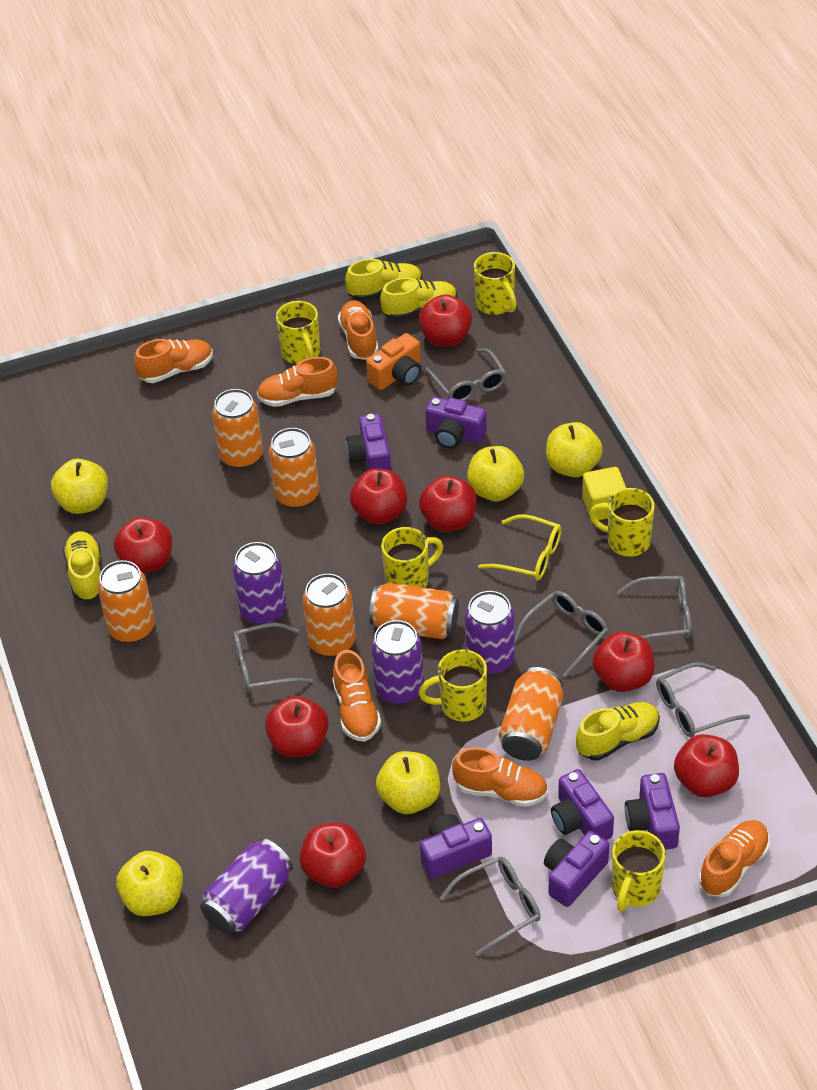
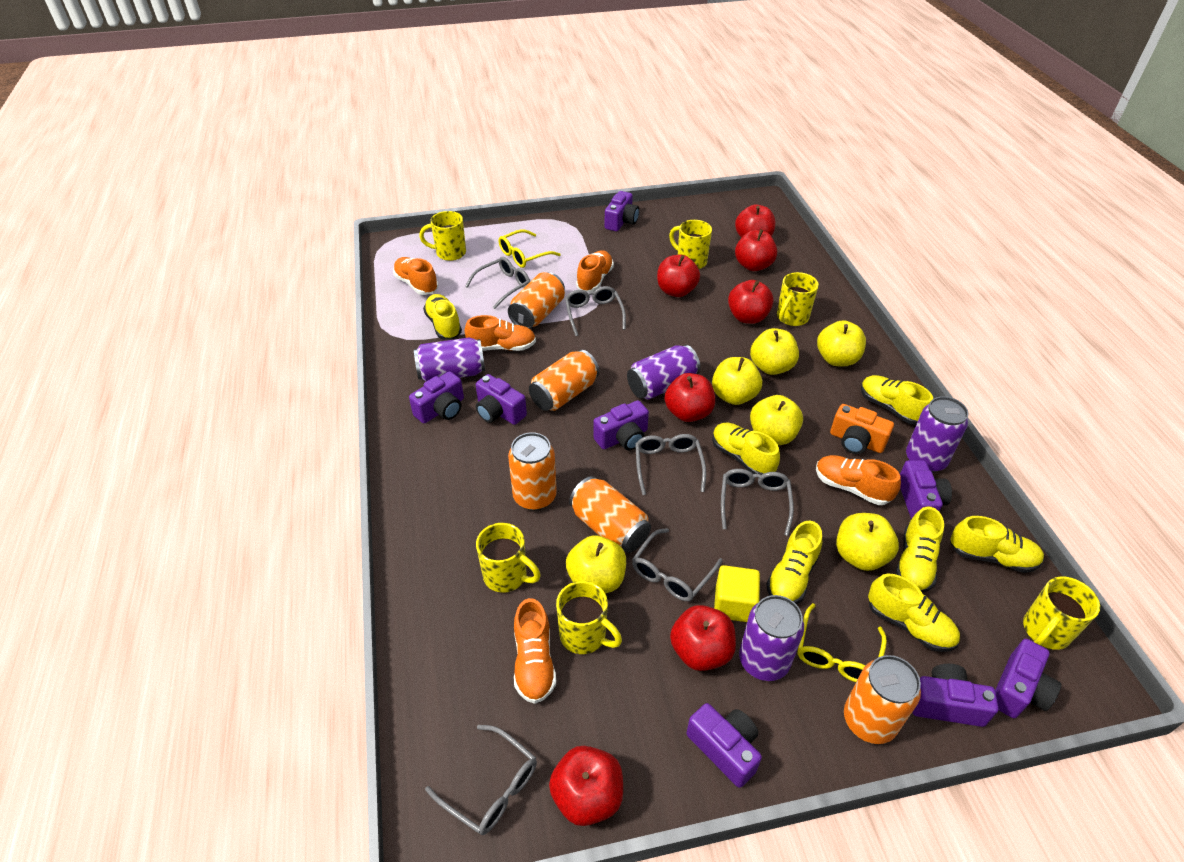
orange can: [98,560,155,643] [212,389,263,469] [269,428,319,509] [303,574,356,657] [369,583,459,639] [499,667,563,761] = 6 -> [508,272,565,329] [508,432,557,511] [529,350,599,411] [569,476,651,553] [844,655,921,744] = 5
orange shoe: [134,339,213,383] [257,357,338,407] [332,650,381,742] [338,300,379,360] [452,747,548,807] [699,820,770,897] = 6 -> [393,257,438,295] [464,315,536,351] [514,598,556,704] [576,250,614,292] [816,455,901,505] = 5
purple camera: [346,413,391,471] [420,814,492,879] [426,396,487,448] [544,831,609,907] [551,769,614,840] [625,773,680,850] = 6 -> [409,371,464,423] [476,374,527,425] [594,400,649,450] [605,191,639,231] [687,703,762,788] [900,460,952,519] [912,664,998,727] [995,639,1061,718] = 8
red apple: [114,517,172,574] [265,696,328,757] [300,823,366,888] [350,469,407,524] [419,294,472,346] [419,476,477,532] [592,632,655,692] [674,734,739,797] = 8 -> [549,746,623,826] [657,254,700,297] [665,373,715,422] [670,605,736,671] [728,280,774,324] [735,204,775,238] [735,229,777,271] = 7
yellow apple: [51,459,108,514] [116,851,183,916] [376,751,440,814] [467,446,524,501] [546,422,603,477] = 5 -> [566,535,626,594] [712,357,762,405] [750,328,799,375] [750,395,803,445] [817,320,866,366] [836,513,899,571] = 6
yellow glasses: [478,514,561,581] = 1 -> [498,229,561,268] [798,603,887,682] = 2
yellow shoe: [63,531,101,601] [345,259,422,301] [380,277,457,320] [576,702,660,761] = 4 -> [423,294,462,339] [712,423,780,475] [766,520,822,604] [861,375,933,425] [868,573,960,652] [896,506,944,593] [950,516,1044,573] = 7

